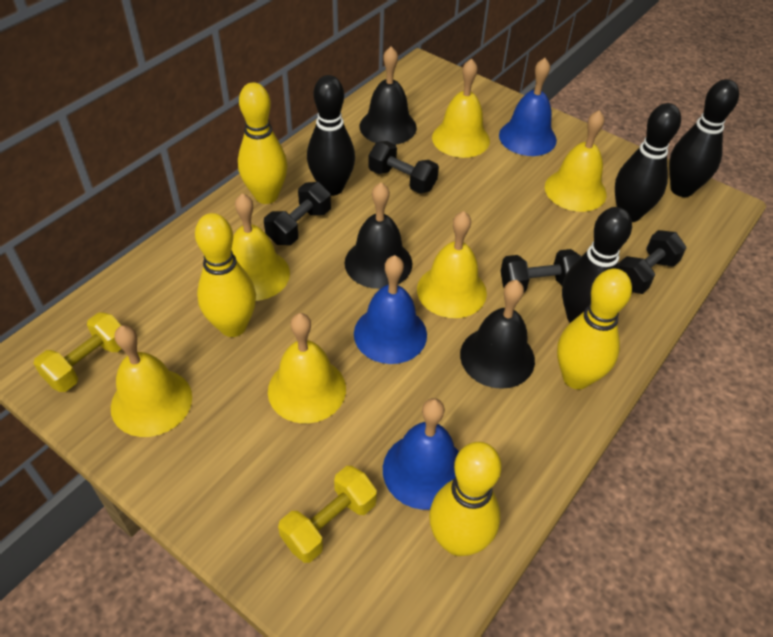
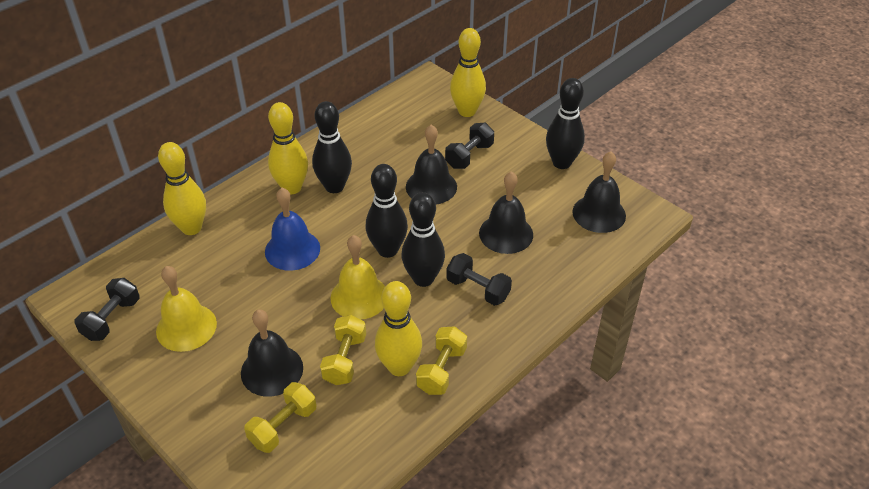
black bell: [344,182,412,289] [360,46,417,145] [460,280,535,389] = 3 -> [241,309,303,397] [406,125,457,204] [479,171,533,254] [572,152,626,233] = 4
black dumbbell: [264,182,331,245] [368,141,439,194] [501,249,581,292] [619,230,686,294] = 4 -> [75,278,140,341] [445,123,494,169] [446,253,512,306] = 3
blue bell: [354,255,427,364] [383,398,459,510] [499,58,557,156] = 3 -> [265,188,320,271] = 1
yellow bell: [111,325,192,437] [231,193,290,301] [268,313,346,423] [417,211,487,318] [432,58,490,158] [545,110,607,212] = 6 -> [156,266,217,352] [331,235,385,320] = 2
yellow dumbbell: [33,312,122,392] [278,466,377,563] = 2 -> [244,382,317,453] [320,315,366,385] [416,326,467,395] = 3

